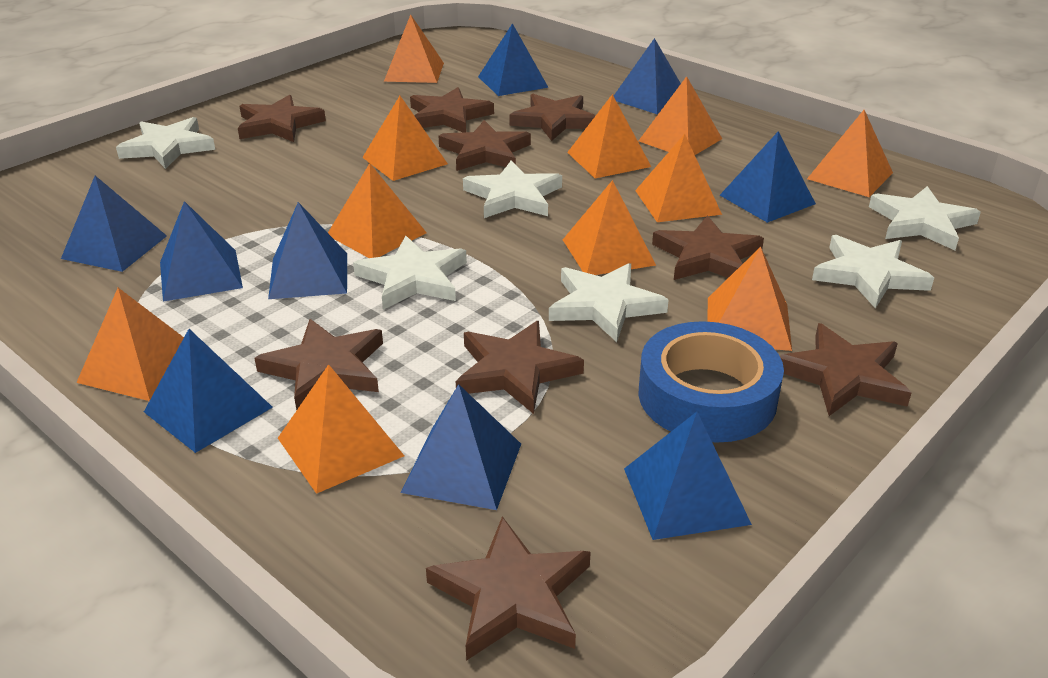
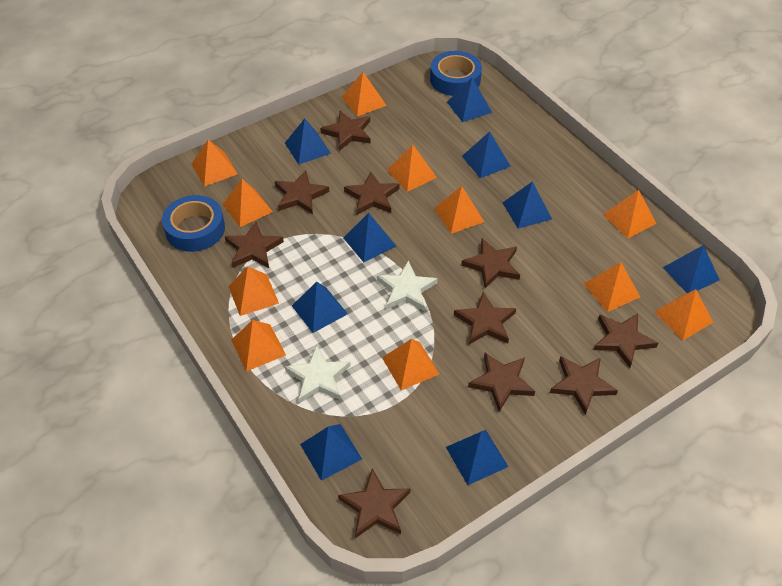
blue tape: [639,321,784,443] = 1 -> [162,195,225,252] [430,51,482,96] = 2
brown star: [238,95,326,142] [254,319,383,411] [410,87,494,132] [426,516,591,661] [439,120,531,171] [456,321,584,414] [509,94,596,141] [652,215,764,280] [780,323,911,416] = 9 -> [225,222,284,268] [275,170,329,214] [320,111,371,151] [338,468,410,538] [344,171,400,215] [454,292,516,344] [461,239,520,288] [468,353,535,412] [550,356,618,415] [593,313,658,368] = 10
white star: [116,117,215,169] [353,236,467,310] [463,161,562,218] [549,263,669,342] [812,235,934,309] [869,186,981,250] = 6 -> [285,345,351,403] [377,260,438,311] = 2

